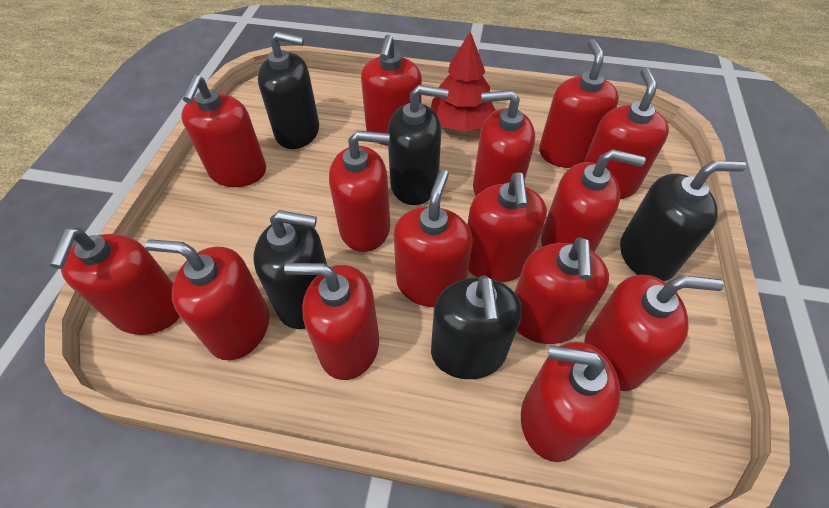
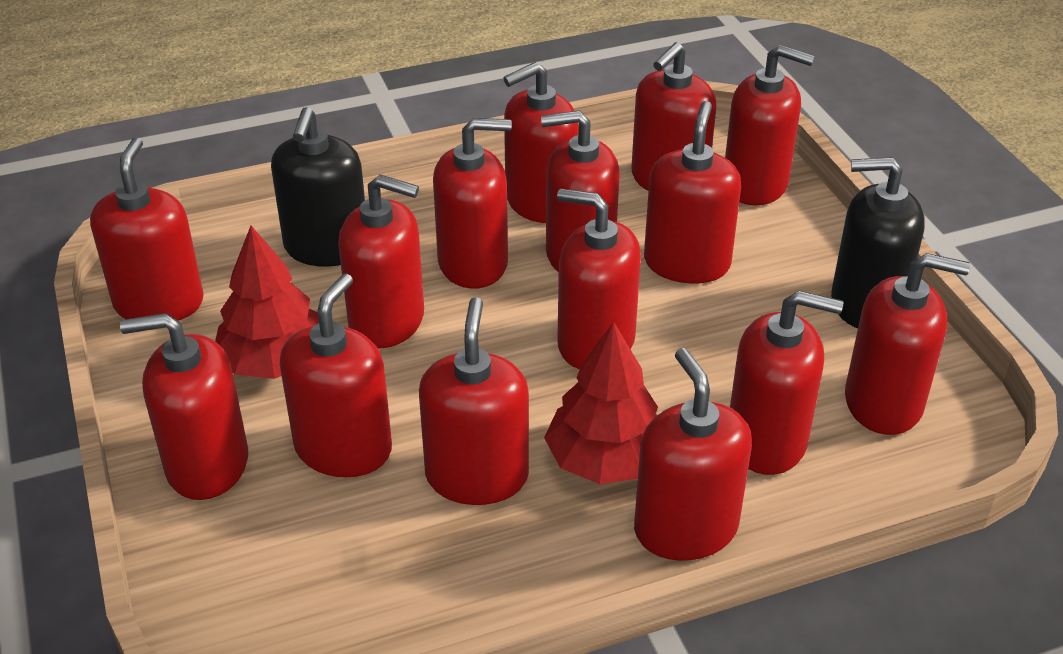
black soap dispenser: [253,210,327,329] [258,31,319,149] [387,85,449,205] [431,275,522,379] [620,161,746,281] = 5 -> [271,107,365,267] [831,157,925,328] = 2
red tree: [431,31,496,132] = 1 -> [215,226,319,379] [544,322,658,484] = 2

